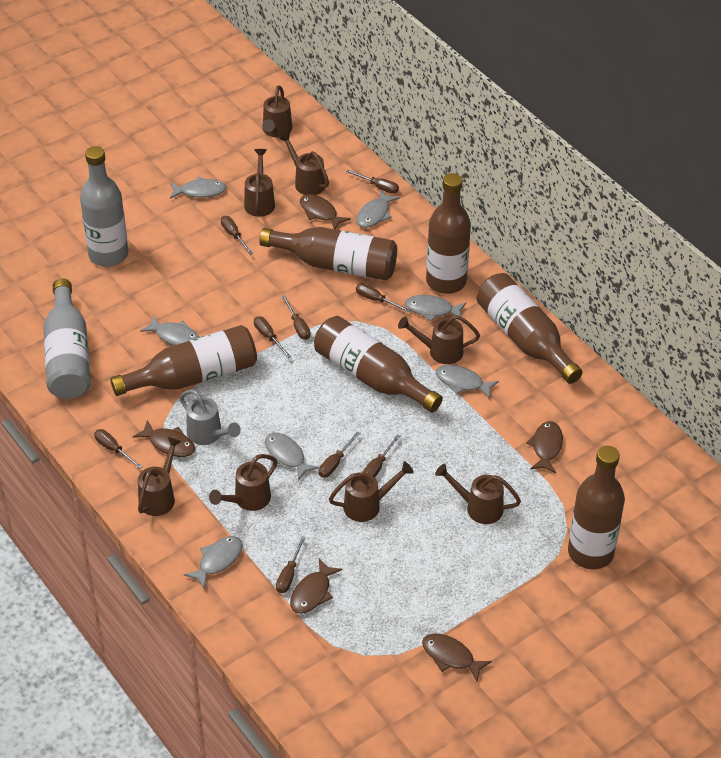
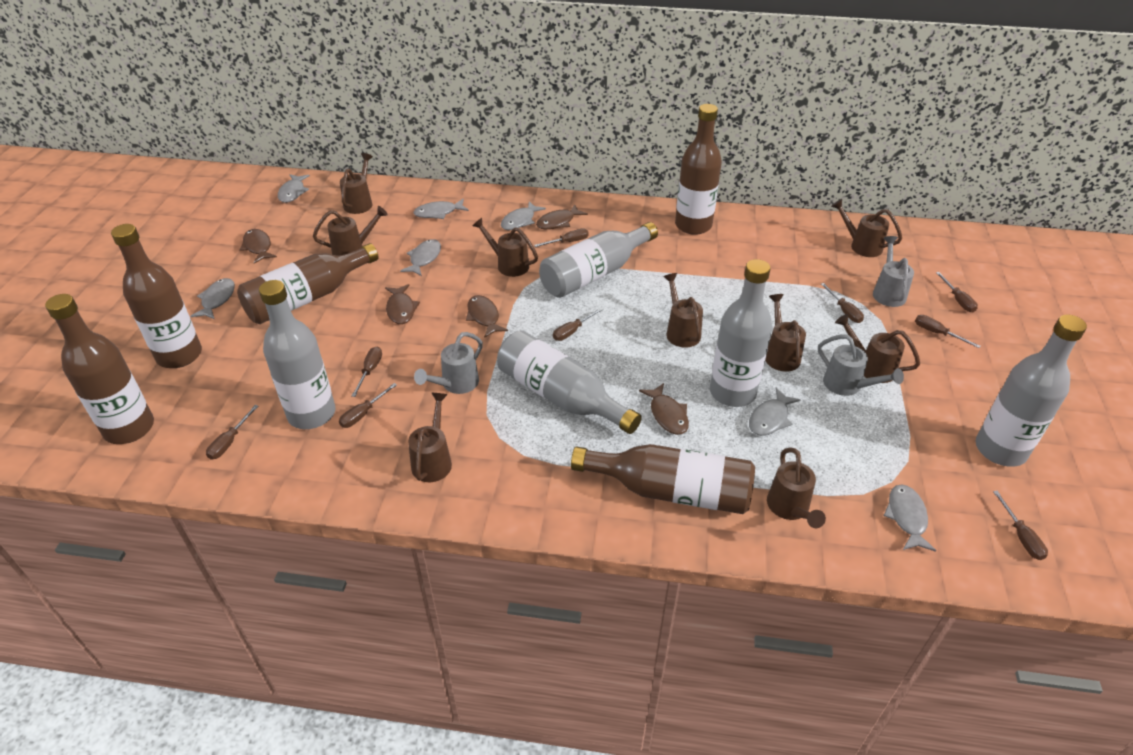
brown bottle: [110,325,257,396] [259,227,397,280] [314,316,443,413] [426,173,471,294] [477,273,583,384] [568,446,625,569] = 6 -> [45,294,154,444] [111,224,202,368] [237,243,379,324] [571,444,755,514] [675,104,722,235] = 5
brown watering can: [138,437,181,516] [209,454,277,511] [244,149,275,217] [262,85,292,137] [279,133,329,195] [329,461,414,522] [398,315,480,364] [435,464,521,524] = 8 -> [313,206,388,256] [340,153,373,214] [408,393,452,482] [472,218,538,277] [663,273,703,348] [765,294,806,372] [767,448,826,528] [831,199,902,257] [835,314,920,383] = 9
grey bottle: [43,278,91,399] [80,146,128,267] = 2 -> [259,280,335,429] [497,330,642,434] [539,222,658,298] [710,259,772,407] [976,314,1087,467] = 5
grey watering can: [180,389,241,445] = 1 -> [414,332,483,394] [818,334,904,396] [873,236,914,307] = 3

